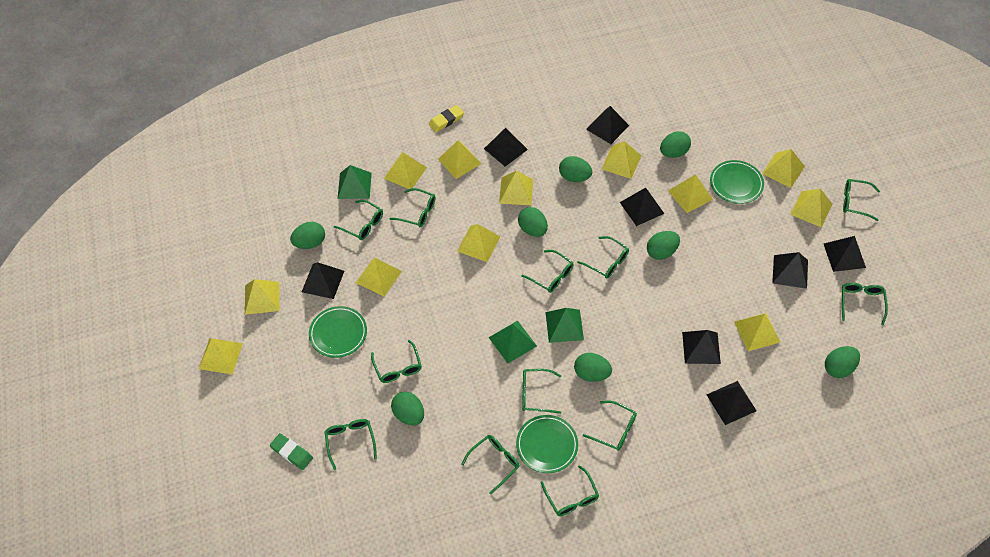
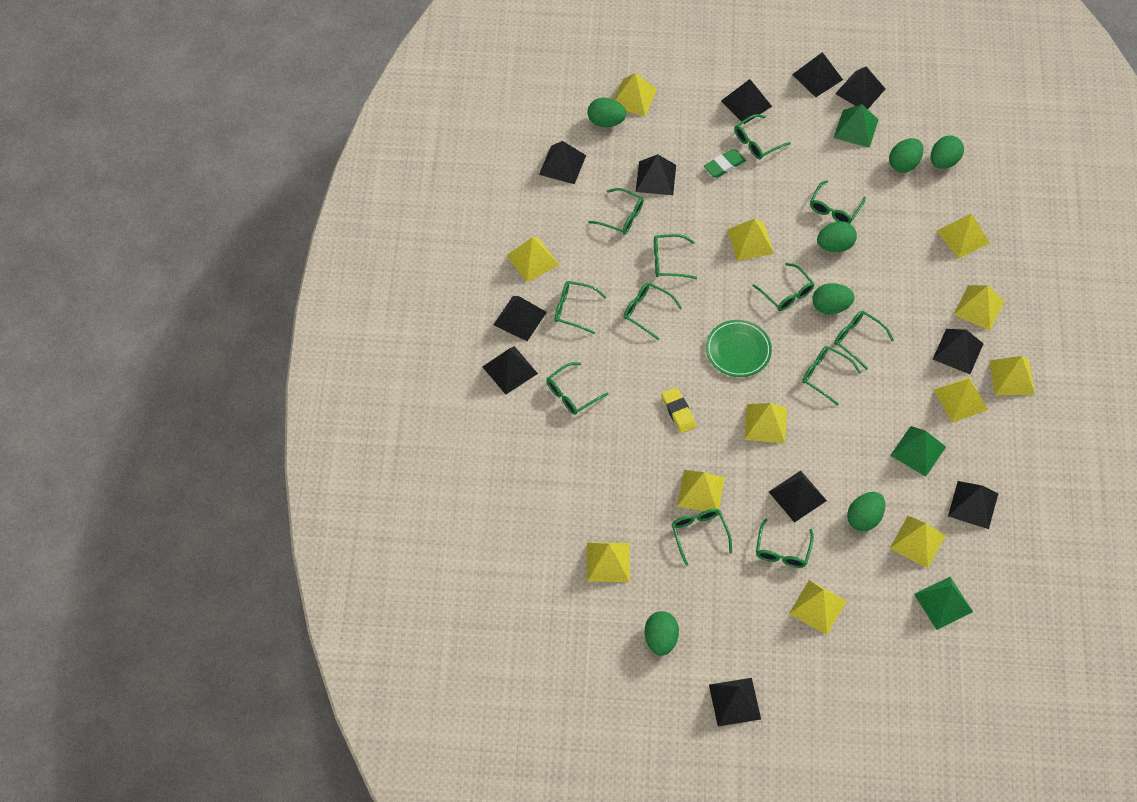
black pyramid: [302,262,344,299] [484,128,528,167] [586,106,629,144] [620,188,664,226] [682,330,721,364] [707,381,757,425] [772,252,808,289] [824,236,866,272] = 8 -> [483,346,538,395] [493,296,547,341] [539,141,586,184] [636,154,676,195] [709,678,761,726] [721,79,772,124] [769,470,827,523] [792,52,843,97] [835,67,885,109] [933,329,984,374] [948,481,998,529] = 11
green egg: [290,222,325,249] [391,392,424,425] [518,207,548,237] [559,156,592,182] [574,353,612,382] [647,231,680,260] [660,131,691,158] [825,346,860,378] = 8 -> [587,97,626,127] [645,611,679,656] [812,283,855,314] [817,221,857,252] [847,492,885,531] [889,138,924,173] [931,135,964,169] = 7
green plate: [309,306,367,358] [516,415,578,473] [710,160,764,204] = 3 -> [706,320,772,377] = 1

